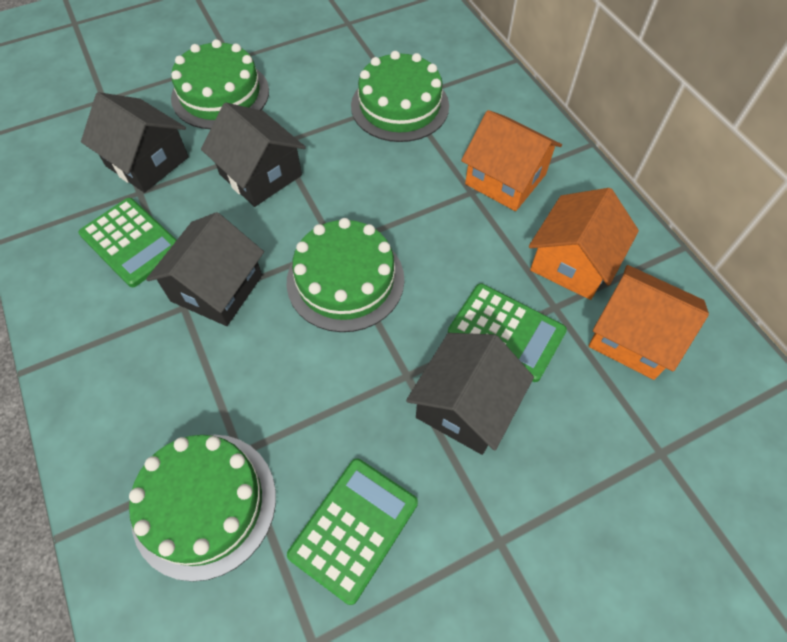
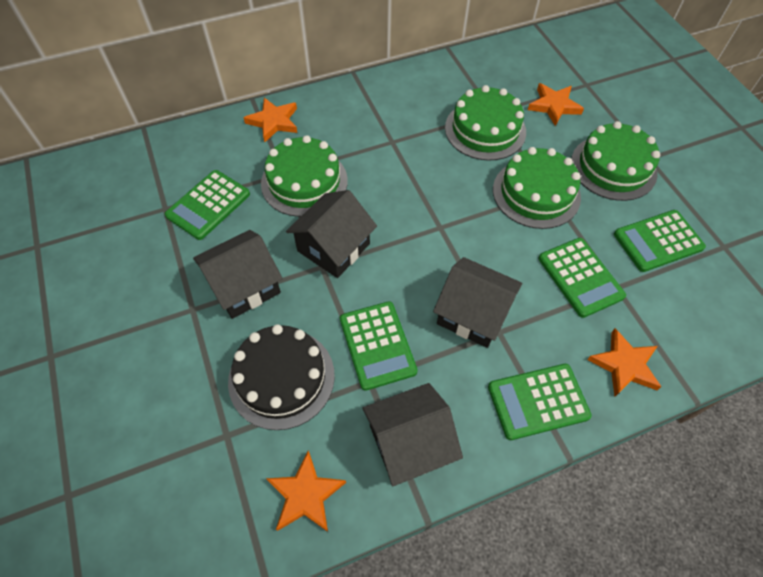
black cake: none = 0 -> [228,324,335,430] = 1
green calculator: [79,198,176,287] [287,458,418,605] [448,284,567,382] = 3 -> [165,170,250,240] [340,301,418,391] [488,364,592,440] [539,238,626,318] [614,210,706,272] = 5
orange house: [461,110,562,211] [529,188,639,300] [588,265,709,380] = 3 -> none = 0
orange star: none = 0 -> [244,98,297,142] [266,450,346,532] [528,83,584,126] [587,328,662,396] = 4

